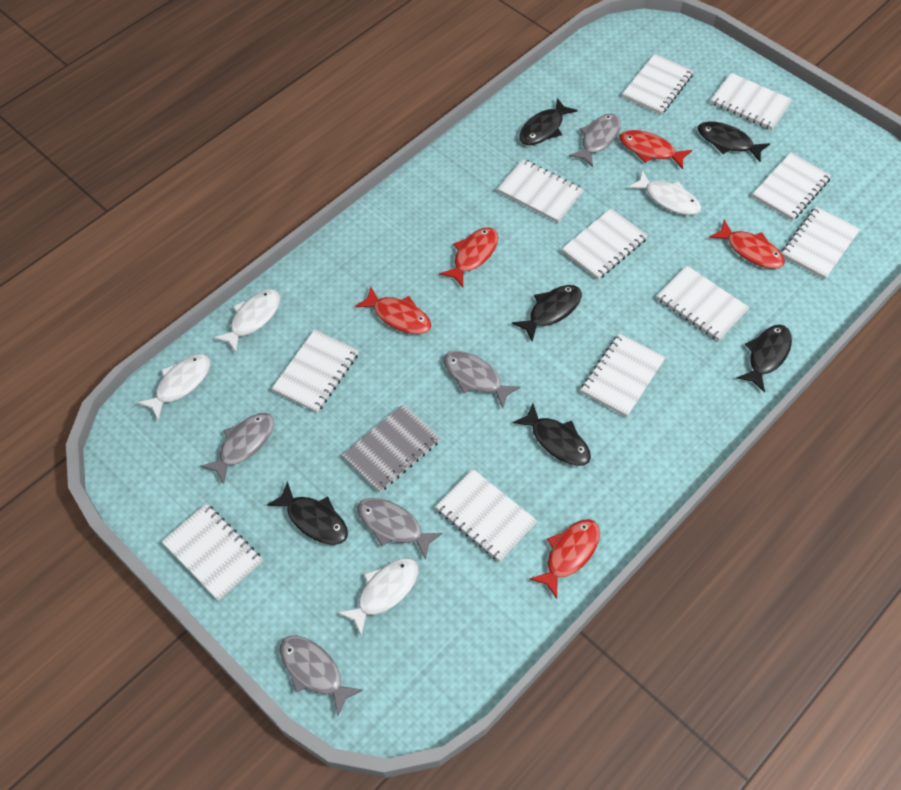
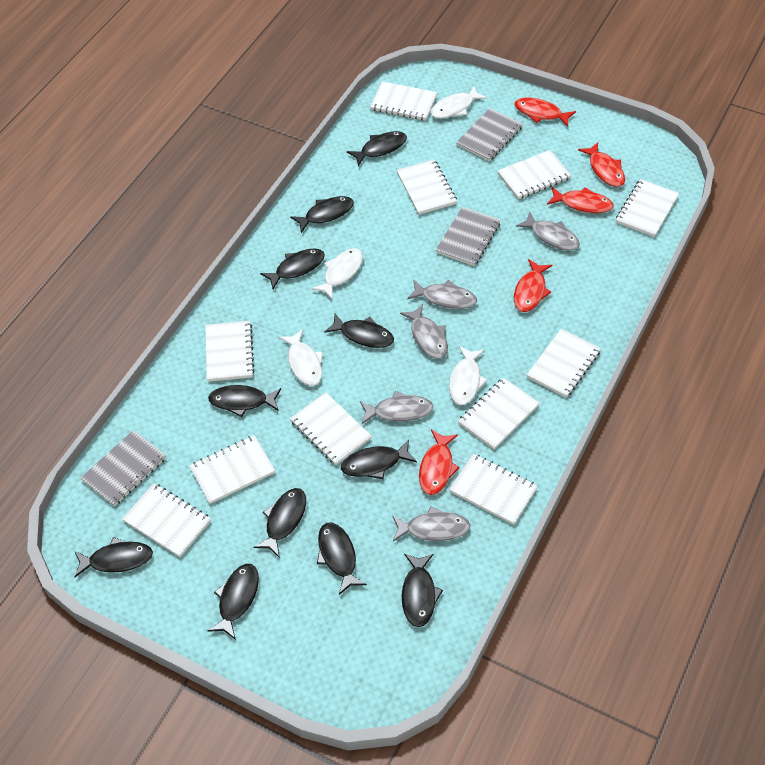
black fish: [267,481,348,545] [512,285,582,342] [513,403,591,466] [519,98,578,145] [698,121,770,162] [737,325,792,393] = 6 -> [74,537,153,577] [208,385,281,417] [208,564,259,640] [253,488,306,558] [260,248,325,289] [290,196,354,233] [317,522,367,595] [324,314,394,348] [341,439,417,479] [347,131,407,166] [402,554,443,627] = 11
grey notebook: [342,404,440,492] = 1 -> [81,430,166,506] [436,207,501,266] [456,108,523,161] = 3

